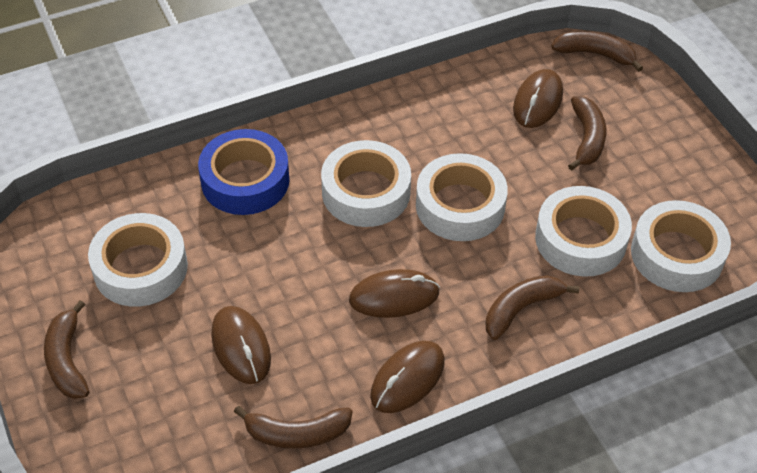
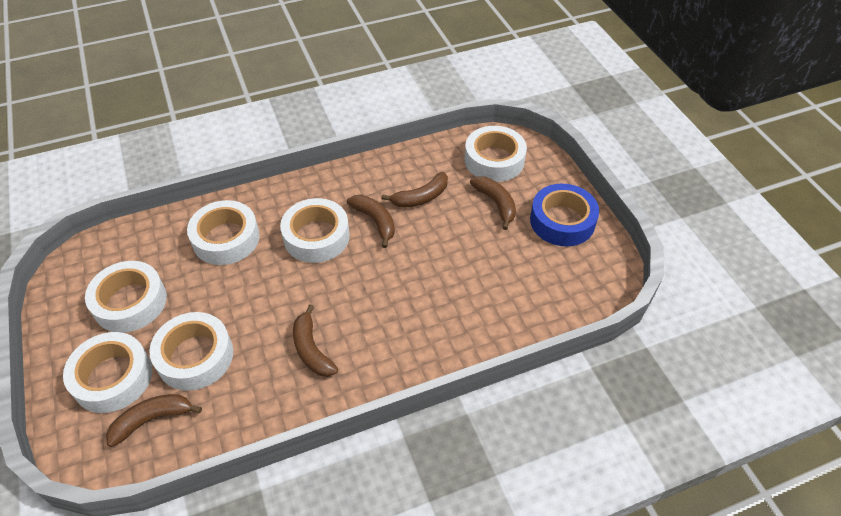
brown mouse: [211,306,271,384] [349,269,440,318] [370,341,445,413] [513,69,563,128] = 4 -> none = 0
white tape: [88,213,188,307] [321,140,411,227] [416,153,508,241] [535,186,632,277] [631,200,731,292] = 5 -> [63,332,152,413] [85,261,167,333] [149,312,233,391] [187,200,260,265] [280,198,350,263] [465,126,527,182] = 6

